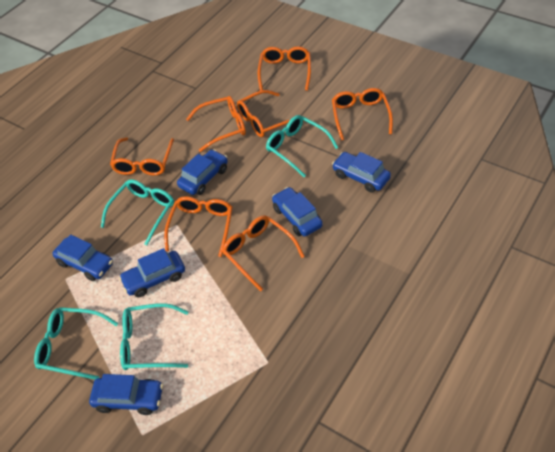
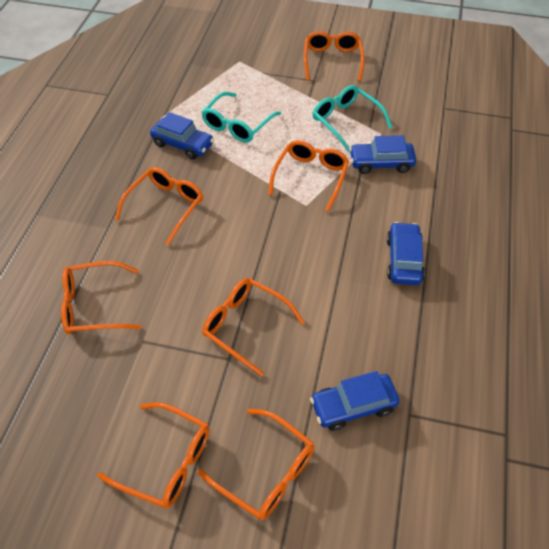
blue car: [52,235,113,281] [89,374,163,415] [119,248,185,297] [177,149,228,195] [272,187,323,236] [332,152,391,193] = 6 -> [150,112,214,159] [310,371,400,431] [349,135,416,174] [386,222,425,285] = 4
turquoise glasses: [34,307,118,379] [101,179,174,246] [120,303,189,370] [266,115,338,177] = 4 -> [201,92,281,143] [313,85,392,152] = 2

